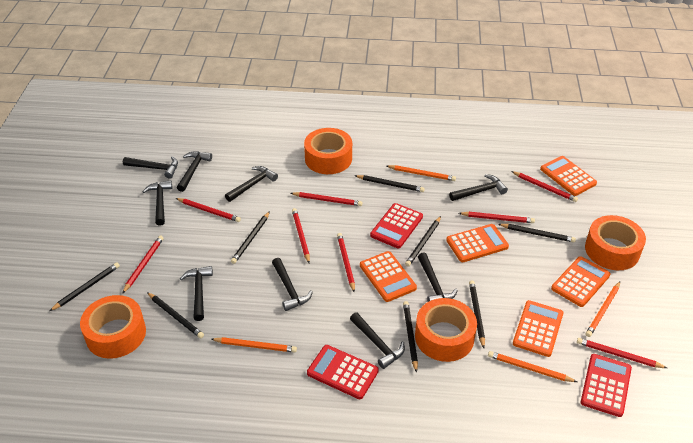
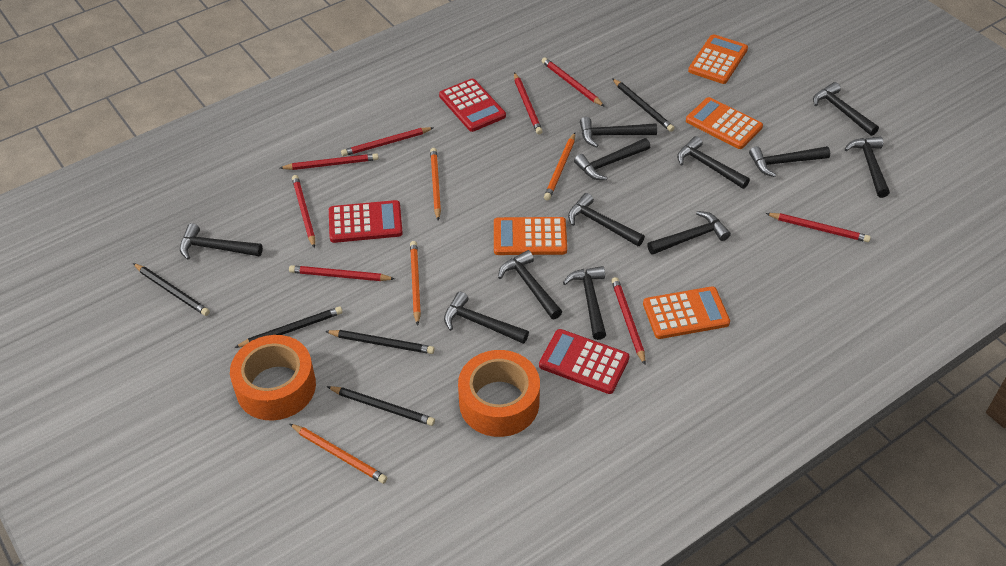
black hammer: [123,156,178,179] [143,180,172,226] [177,151,212,192] [180,266,213,321] [225,166,278,202] [272,258,313,311] [350,312,405,369] [418,252,458,302] [449,174,508,201] = 9 -> [180,223,263,260] [444,292,529,344] [498,250,562,319] [563,266,606,340] [568,193,645,246] [574,138,650,180] [580,117,657,147] [647,211,731,255] [677,136,750,189] [749,146,830,177] [813,82,879,136] [845,137,890,198] = 12
black pencil: [50,263,120,311] [147,292,204,338] [231,211,270,264] [354,175,425,192] [403,301,418,373] [405,216,441,266] [469,280,485,348] [498,224,576,243] = 8 -> [133,263,210,316] [234,307,343,348] [325,330,435,354] [327,386,435,426] [612,78,674,132] = 5
orange calculator: [360,251,417,302] [446,224,509,262] [513,300,564,357] [540,156,597,196] [551,256,611,307] = 5 -> [494,217,567,255] [643,286,730,339] [686,97,763,149] [688,34,748,84] = 4
orange tape: [80,295,146,359] [304,128,352,174] [415,298,477,362] [585,215,646,270] = 4 -> [230,335,316,421] [458,350,540,437] = 2

